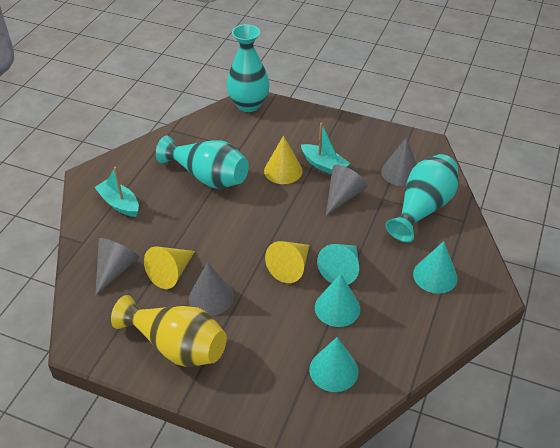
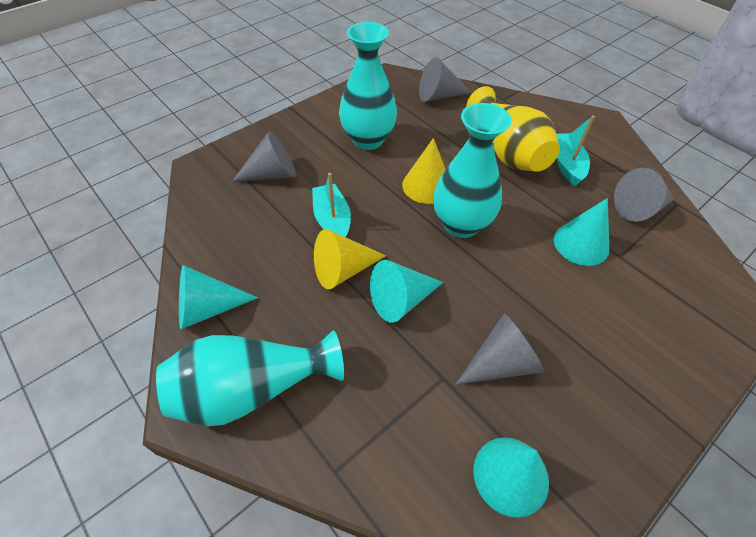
yellow cone: [144,246,195,289] [264,136,303,184] [265,241,310,283] = 3 -> [314,229,386,289] [402,138,446,204] = 2

